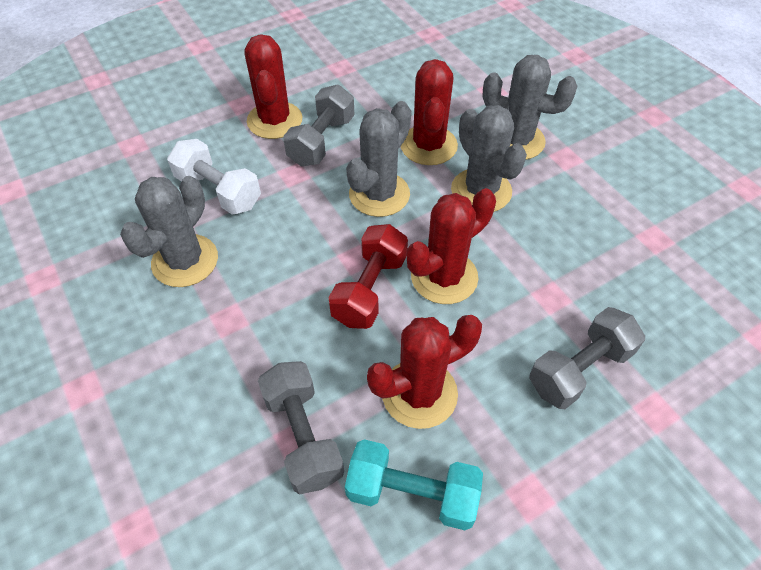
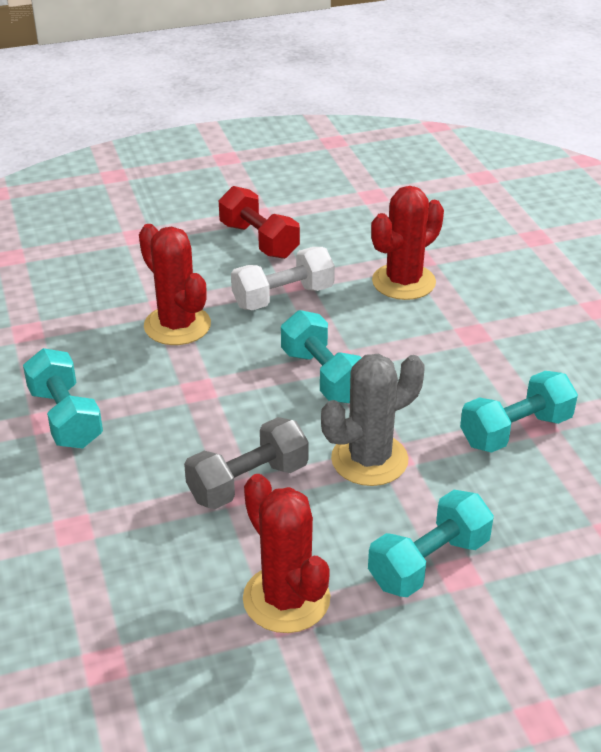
grey cactus: [120,176,218,287] [346,101,411,217] [451,105,527,212] [482,55,577,160] = 4 -> [321,354,425,486] = 1
grey dumbbell: [258,361,344,495] [283,85,355,167] [529,307,645,409] = 3 -> [184,417,309,509] = 1
red cactus: [245,34,303,139] [367,315,482,429] [401,59,458,165] [407,188,496,304] = 4 -> [139,224,211,345] [243,474,330,633] [371,186,444,300] = 3
turquoise dumbbell: [345,439,483,530] = 1 -> [23,348,103,448] [281,310,362,403] [368,490,494,597] [460,371,578,453] = 4

